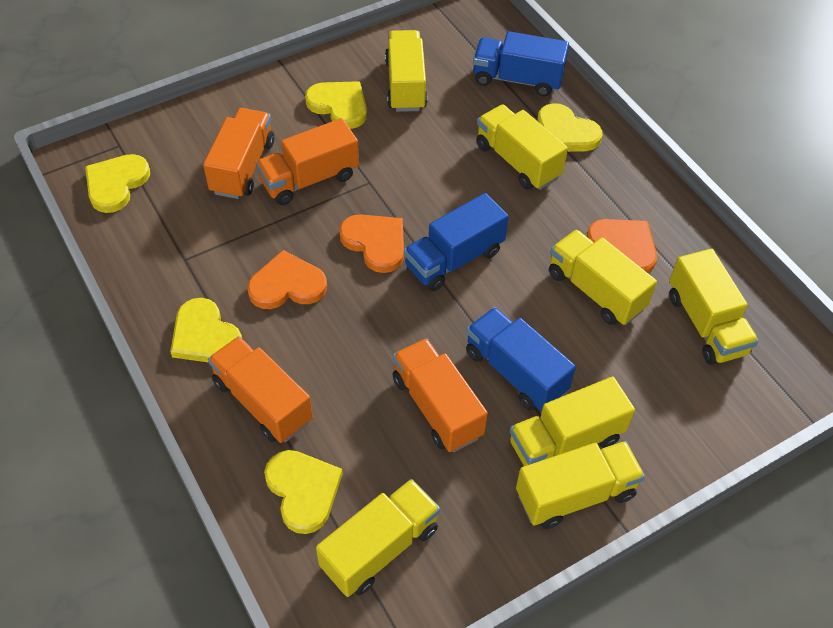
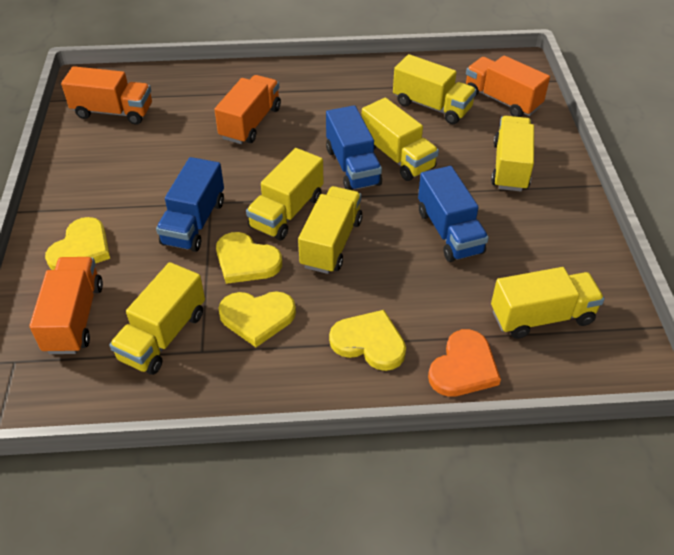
orange heart: [247,250,327,309] [339,214,404,273] [587,219,657,273] = 3 -> [428,329,501,397] = 1
yellow heart: [85,154,150,213] [170,298,242,363] [264,450,343,534] [305,81,367,129] [537,103,602,152] = 5 -> [45,217,110,270] [216,232,282,284] [218,291,296,347] [329,310,406,371] = 4

